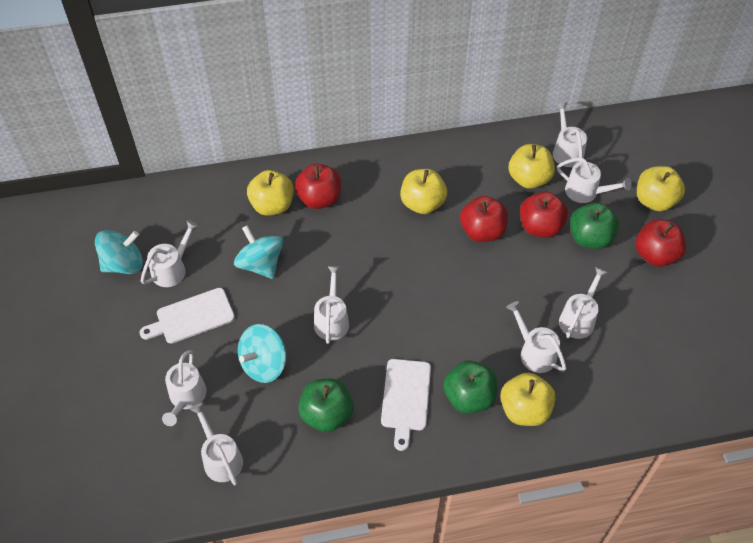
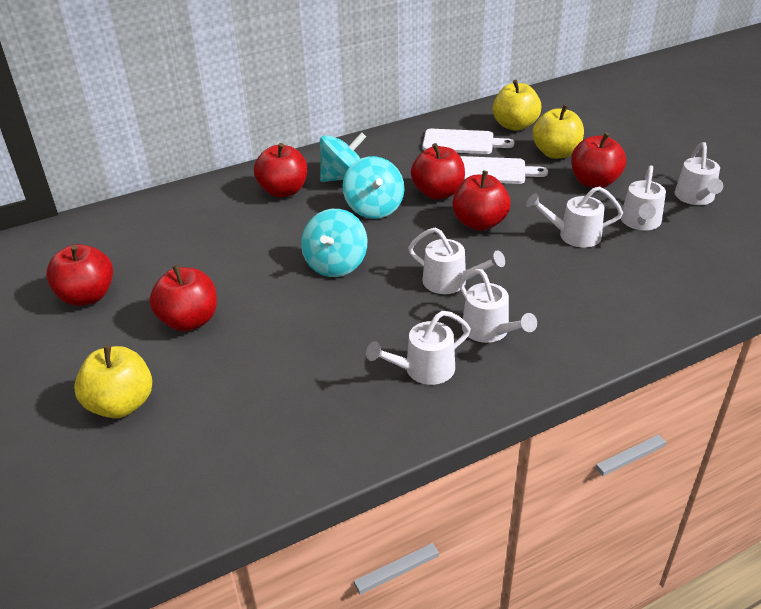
green apple: [299,378,354,432] [443,361,497,414] [570,203,619,249] = 3 -> none = 0
red apple: [295,164,341,209] [460,196,508,242] [520,192,568,238] [636,219,686,267] = 4 -> [46,244,113,306] [149,265,217,331] [254,143,307,198] [411,143,465,199] [452,170,511,231] [571,133,626,188] = 6
white watering can: [141,220,199,287] [162,350,207,426] [190,403,243,486] [314,266,349,344] [506,301,566,373] [553,102,587,167] [557,158,632,203] [559,267,608,339] = 8 -> [366,311,471,385] [408,228,505,294] [459,269,537,343] [526,186,623,248] [621,166,666,230] [675,142,723,205] = 6
yellow apple: [247,170,294,216] [400,169,447,214] [500,373,556,426] [509,144,555,189] [637,166,685,211] = 5 -> [74,345,152,418] [493,80,541,131] [532,105,584,159] = 3

